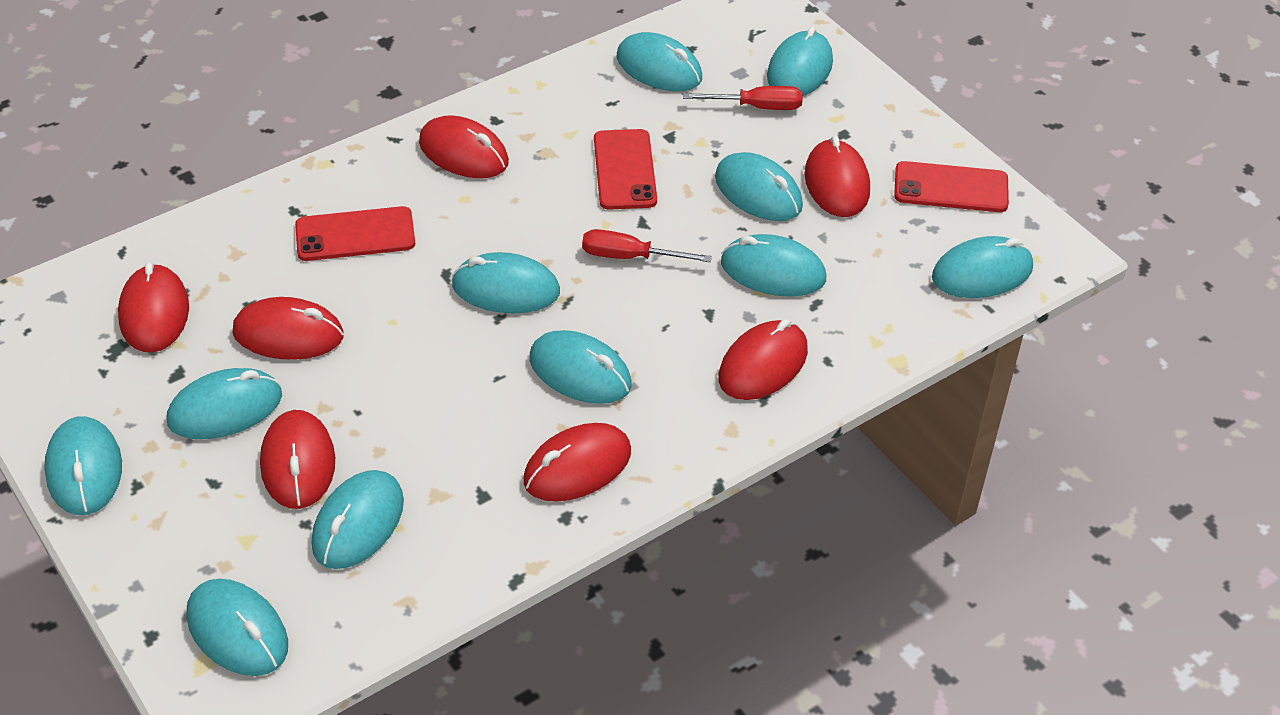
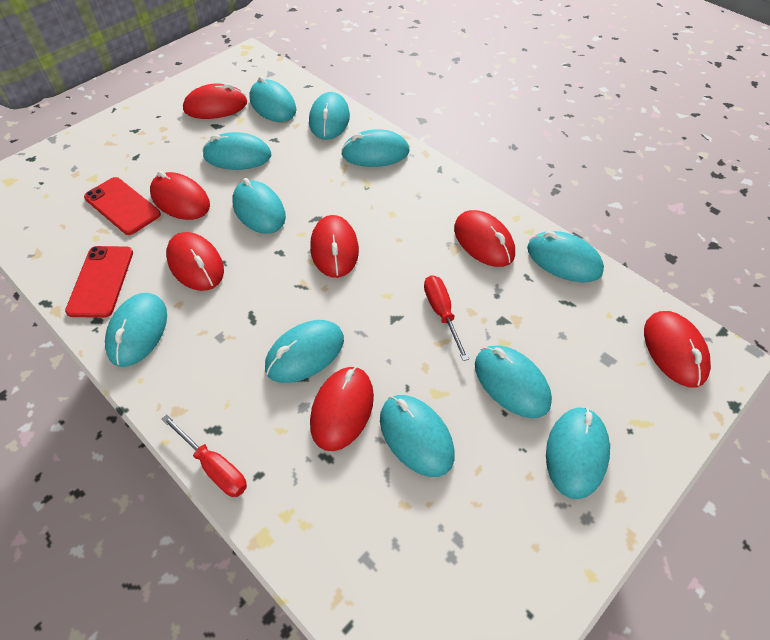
red phone: [295,206,415,261] [594,129,657,210] [894,161,1009,212] = 3 -> [65,246,133,318] [84,177,161,235] = 2

